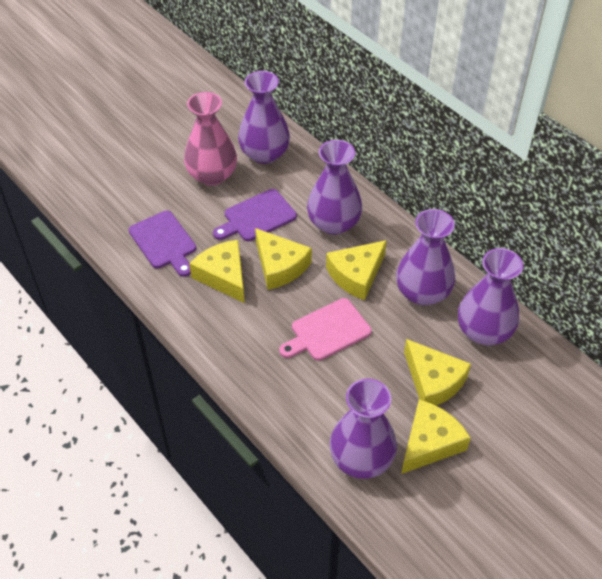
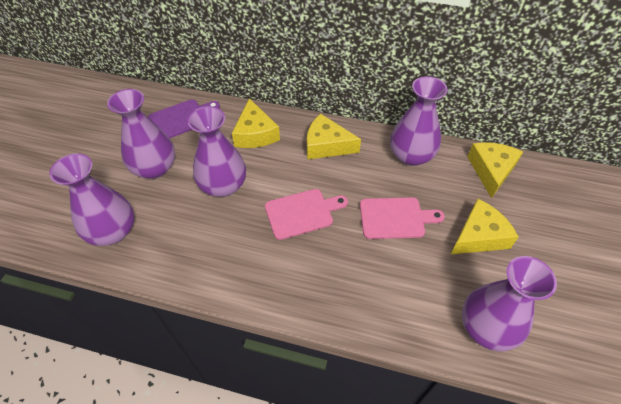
pink cutting board: [279,298,372,361] = 1 -> [265,189,348,240] [360,197,445,239] = 2
pink vase: [184,92,237,186] = 1 -> none = 0
purple cutting board: [129,211,196,277] [213,189,297,241] = 2 -> [148,99,220,139] = 1
yellow cheese: [189,240,245,303] [255,228,312,290] [326,240,387,300] [401,399,471,474] [404,339,471,406] = 5 -> [232,98,280,148] [307,114,361,159] [450,199,519,255] [467,142,523,198] = 4

